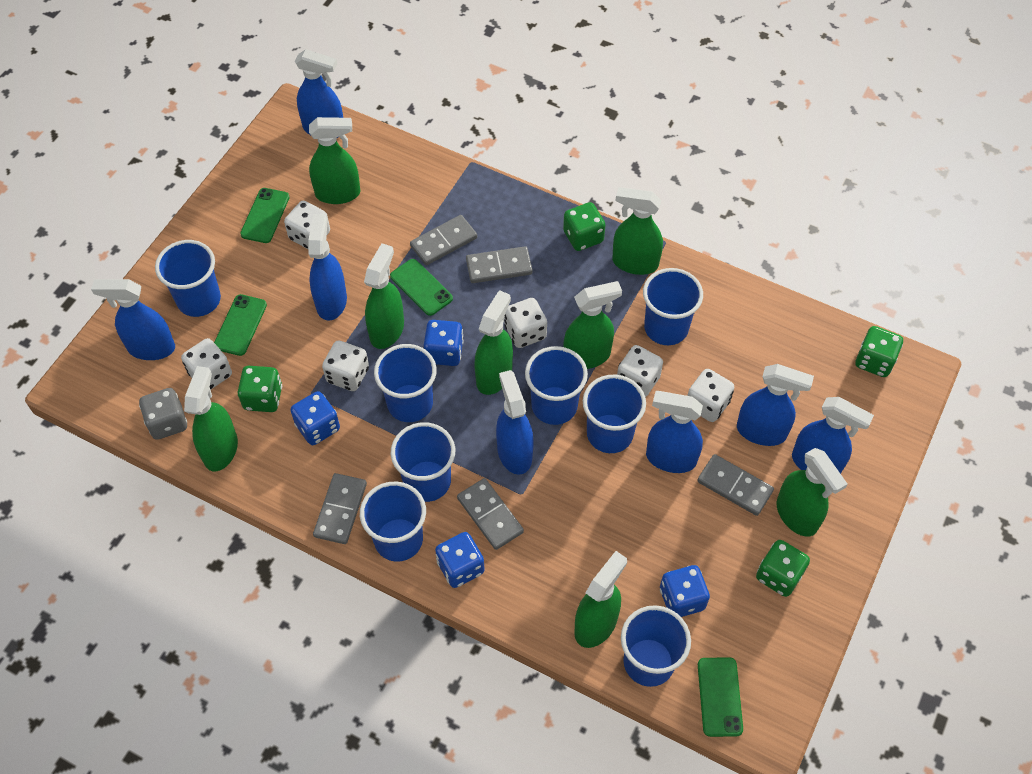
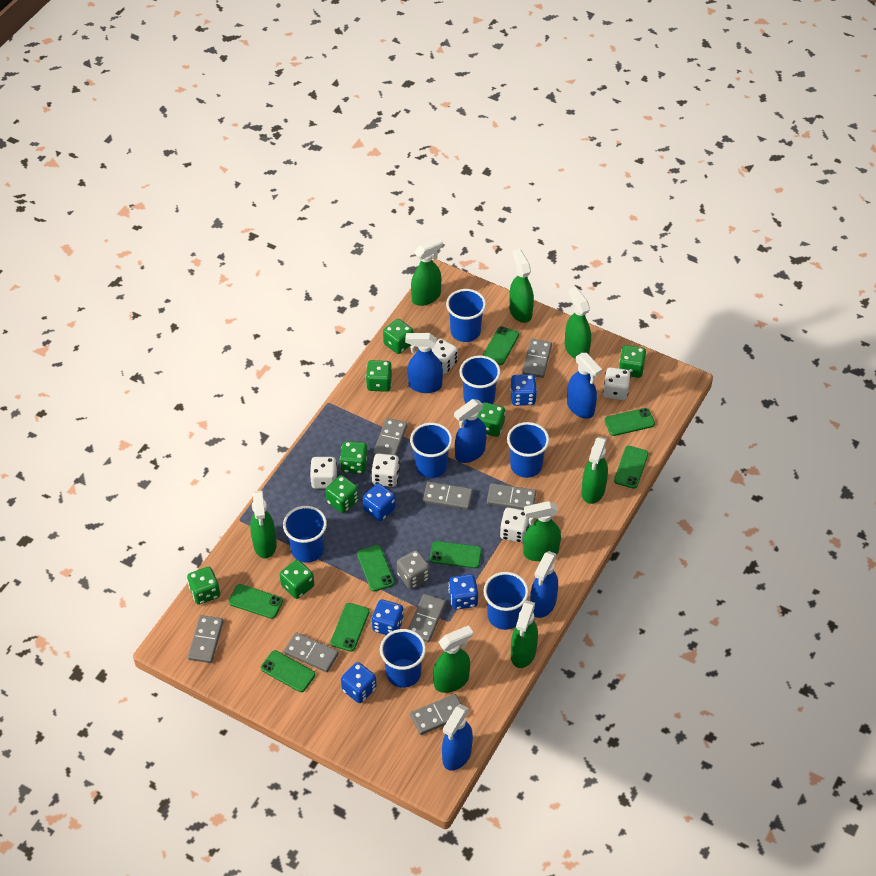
blue cup: [155,240,221,317] [360,481,426,562] [374,344,437,422] [390,422,455,502] [525,346,588,425] [583,375,646,453] [621,605,691,687] [643,268,703,345] = 8 -> [283,506,327,563] [380,629,426,688] [410,423,452,478] [446,289,486,342] [459,355,501,404] [483,572,529,630] [507,422,549,478] = 7
blue dice: [290,391,340,445] [424,320,464,366] [435,532,485,588] [660,565,710,617] = 4 -> [341,662,377,703] [363,483,396,521] [372,600,404,635] [449,574,478,610] [510,374,537,406] = 5
blue spray bottle: [91,279,175,360] [295,49,343,138] [308,214,347,321] [496,370,534,475] [646,391,703,473] [737,364,814,446] [792,397,874,474] = 7 -> [405,333,443,393] [442,704,473,771] [454,399,487,463] [530,551,558,618] [567,353,602,419] = 5
green dice: [238,366,282,412] [563,202,605,251] [756,540,810,597] [855,326,903,377] = 4 -> [187,567,220,605] [280,560,314,599] [325,475,359,513] [340,441,368,474] [366,360,392,392] [383,319,413,354] [478,402,506,437] [619,345,646,378] = 8
green phone: [214,294,267,356] [240,188,289,243] [390,259,453,316] [698,657,743,737] = 4 -> [229,584,283,619] [261,650,315,692] [330,603,370,651] [357,545,394,592] [430,541,482,568] [483,326,519,365] [604,408,655,436] [614,446,648,489] = 8
grey domino: [313,473,367,544] [410,215,477,265] [457,478,524,550] [466,246,533,283] [697,454,774,516] = 5 -> [188,615,224,663] [284,632,339,672] [373,418,408,456] [408,594,446,642] [410,694,461,735] [423,482,473,510] [487,483,536,510] [522,339,552,378] = 8
white dice: [181,338,232,390] [284,200,330,250] [322,341,369,391] [504,298,547,348] [617,345,663,397] [687,369,735,422] = 6 -> [310,457,337,489] [371,453,400,487] [431,339,458,374] [500,508,529,543] [603,367,631,400] = 5

